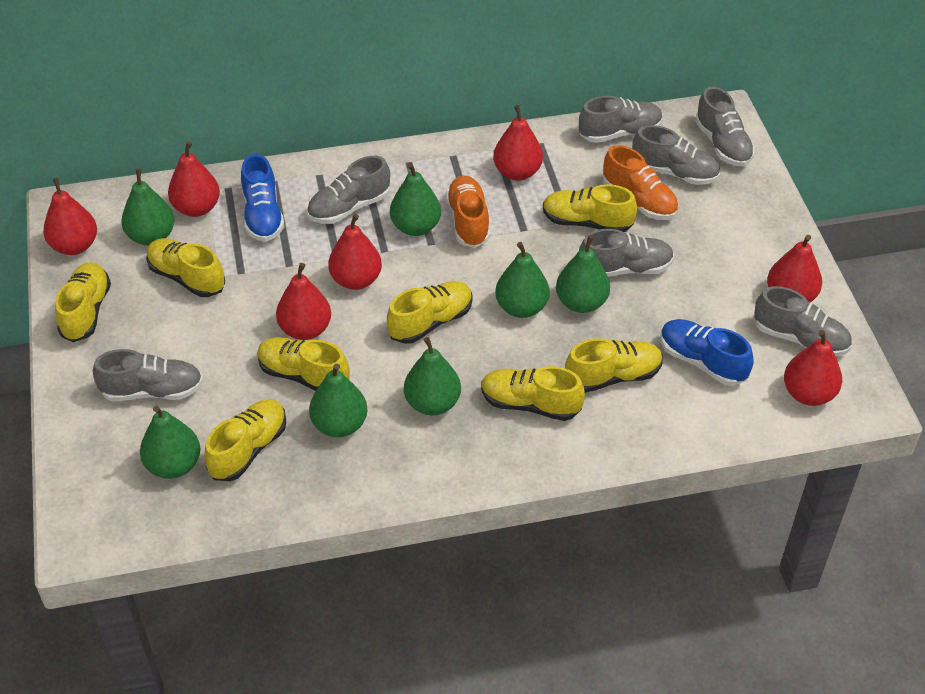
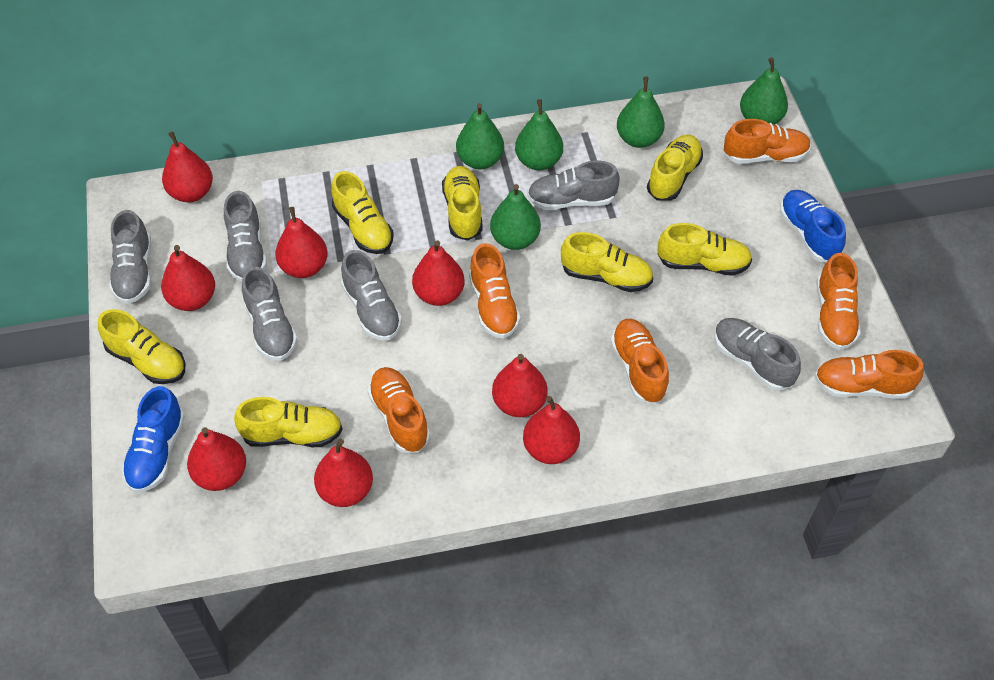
green pear: [121,168,174,246] [140,406,200,479] [309,363,367,437] [390,163,441,236] [404,337,461,415] [495,242,550,318] [556,235,610,313] = 7 -> [456,103,504,169] [490,184,541,250] [515,99,563,171] [617,76,665,148] [740,57,788,125] = 5
grey shoe: [93,349,203,401] [307,156,390,224] [579,96,663,143] [579,229,674,277] [632,125,720,185] [695,87,755,166] [754,286,852,357] = 7 -> [109,210,151,304] [224,191,267,282] [242,267,298,361] [341,250,402,341] [527,161,620,210] [714,318,801,391] = 6
orange shoe: [446,175,490,248] [603,145,678,220] = 2 -> [367,367,430,453] [469,243,520,339] [610,319,669,404] [724,119,811,164] [814,350,924,399] [817,253,861,350] = 6
red pear: [43,178,97,255] [168,141,220,217] [276,263,331,340] [328,214,382,290] [493,105,543,181] [767,235,822,302] [784,330,842,406] = 7 -> [161,245,215,311] [162,131,213,202] [187,427,246,491] [275,207,328,278] [314,439,373,507] [412,240,465,306] [492,354,548,417] [523,396,580,464] = 8
yellow shoe: [55,262,111,342] [146,238,225,297] [204,399,286,481] [257,337,350,391] [387,281,473,344] [481,366,585,421] [543,184,637,232] [565,338,663,393] = 8 -> [98,309,186,384] [234,397,343,447] [331,171,394,254] [442,166,483,241] [561,232,653,292] [647,134,703,201] [658,223,752,276] = 7

